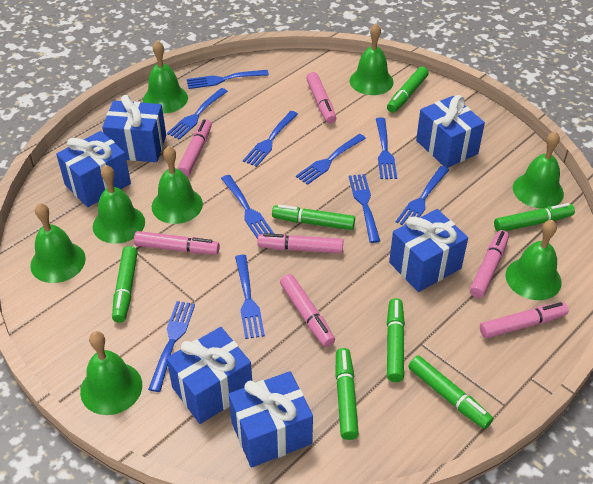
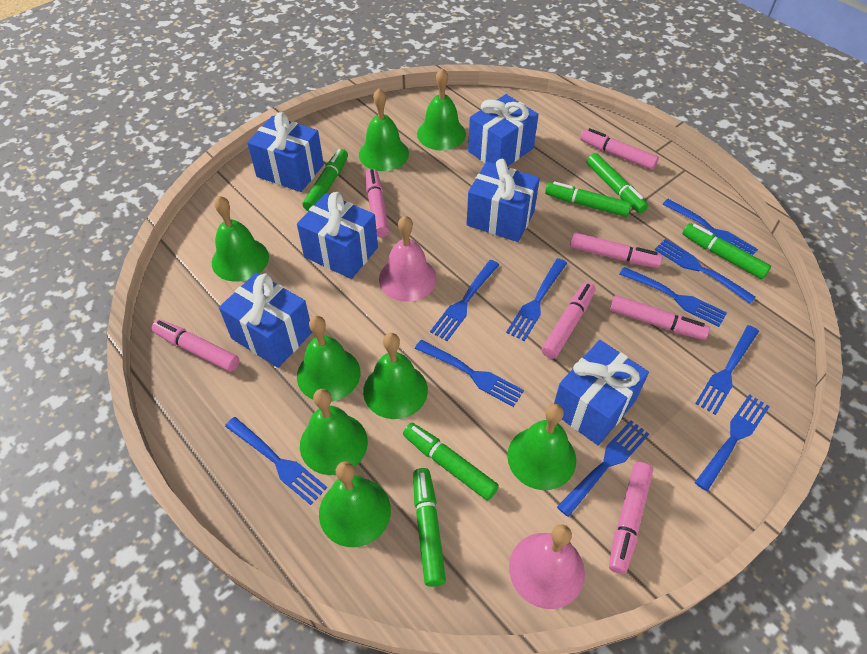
green marker: [112,246,138,323] [272,205,355,230] [335,348,359,440] [387,67,429,113] [387,298,405,382] [408,355,493,429] [494,203,575,232] = 7 -> [303,149,348,211] [403,423,499,501] [413,468,446,587] [545,181,632,217] [587,153,648,213] [682,223,771,279] = 6
pink bell: none = 0 -> [379,216,437,301] [509,524,585,609] = 2

